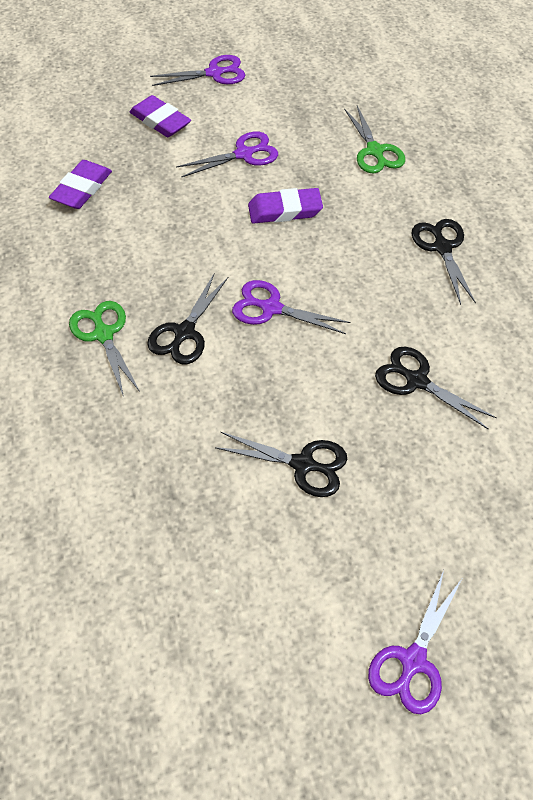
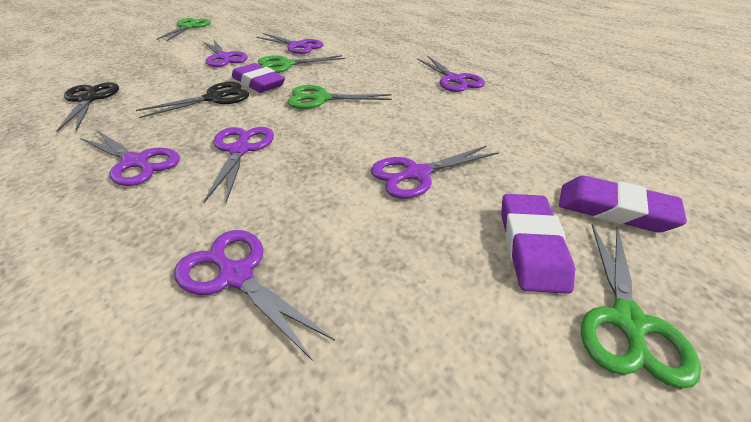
black scissors: [147,273,228,365] [215,432,347,497] [375,347,497,429] [411,219,476,305] = 4 -> [56,82,119,132] [136,82,249,118] = 2
green scissors: [69,301,140,397] [344,106,405,173] = 2 -> [157,18,211,41] [258,55,345,73] [287,85,392,109] [581,224,701,388] = 4
purple scissors: [150,55,245,86] [176,132,278,177] [232,280,351,334] [368,570,462,714] = 4 -> [80,130,180,186] [174,230,335,361] [203,40,248,67] [204,127,274,203] [256,33,324,54] [371,146,499,199] [417,56,485,92] = 7

